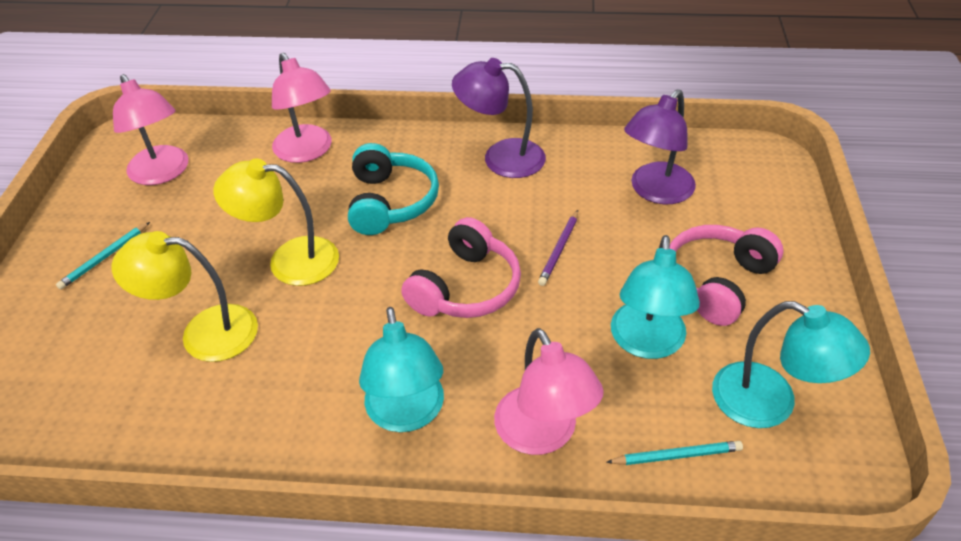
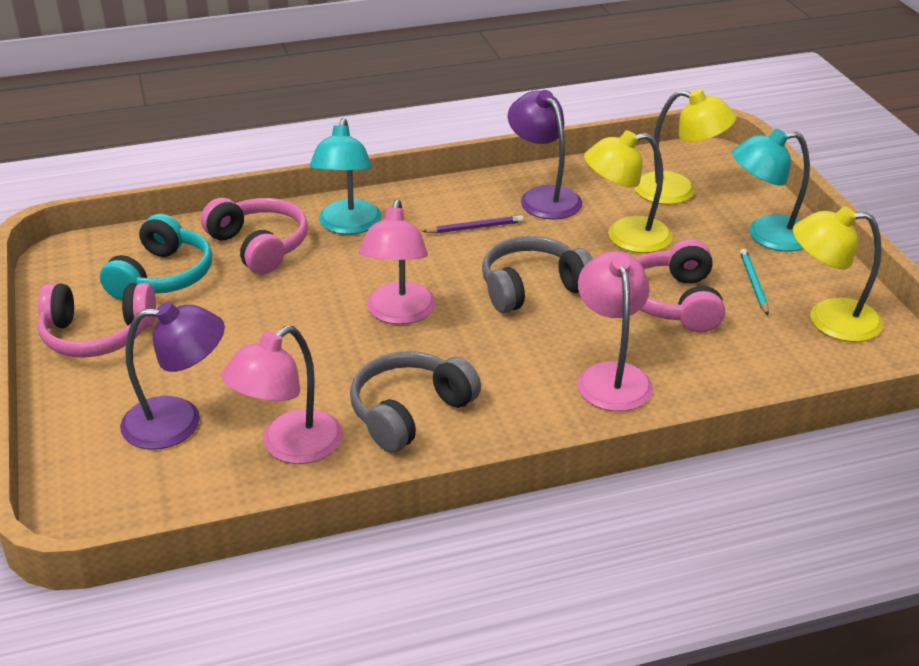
grey headphones: none = 0 -> [350,351,481,453] [482,236,593,313] = 2
pink headphones: [401,217,521,318] [670,225,783,326] = 2 -> [38,283,156,358] [201,198,308,274] [636,239,725,332] = 3
turquoise lamp: [359,307,444,432] [611,235,700,359] [712,301,870,428] = 3 -> [309,118,382,234] [732,129,810,251] = 2
turquoise pencil: [56,222,150,290] [606,441,743,465] = 2 -> [740,249,769,315] = 1
yellow lamp: [112,231,258,362] [213,158,339,286] = 2 -> [584,130,673,253] [634,89,736,205] [793,206,883,342] = 3

